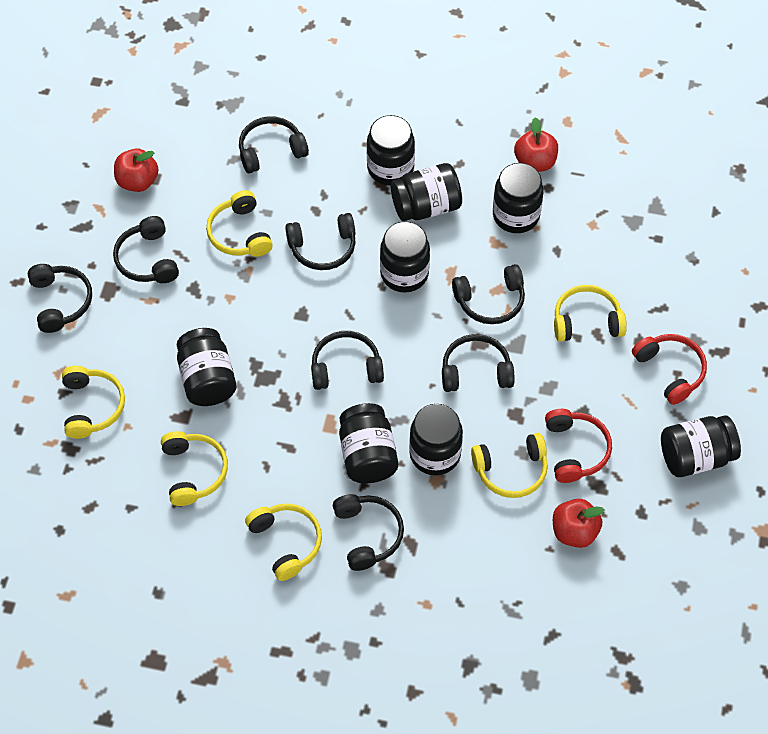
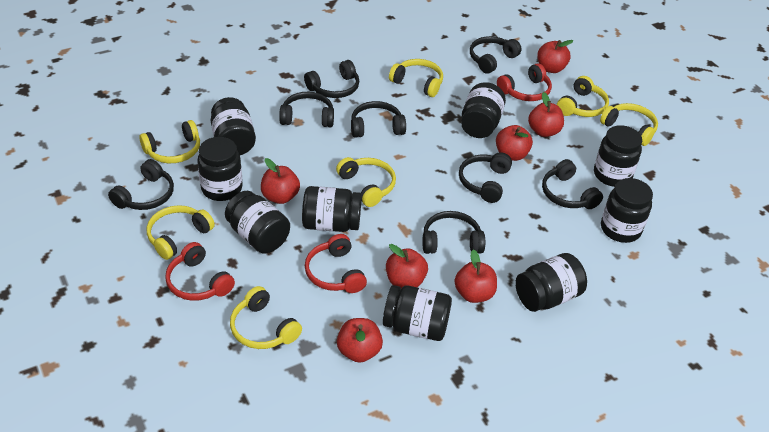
black jar: [177,328,236,406] [339,403,398,483] [367,115,415,186] [380,222,430,293] [391,163,462,221] [409,404,463,475] [493,163,543,233] [661,416,741,477] = 8 -> [197,137,243,201] [211,97,256,155] [225,191,290,254] [302,186,362,232] [383,285,452,341] [461,82,506,138] [515,253,587,312] [594,125,642,187] [601,178,653,243] = 9
red apple: [114,149,158,192] [514,117,558,172] [553,499,605,548] = 3 -> [261,158,300,204] [337,318,383,363] [386,244,428,288] [454,249,497,303] [496,125,533,161] [528,92,564,137] [537,40,573,73] = 7
red headphones: [545,409,612,483] [632,334,707,405] = 2 -> [165,242,235,301] [305,234,367,293] [497,63,552,101] = 3
yellow headphones: [62,366,125,439] [161,431,228,506] [206,190,273,257] [245,503,322,581] [471,433,548,498] [554,285,627,342] = 6 -> [139,120,200,163] [147,205,215,260] [230,286,302,349] [336,157,396,207] [389,59,443,97] [557,76,609,117] [600,103,658,146] = 7

